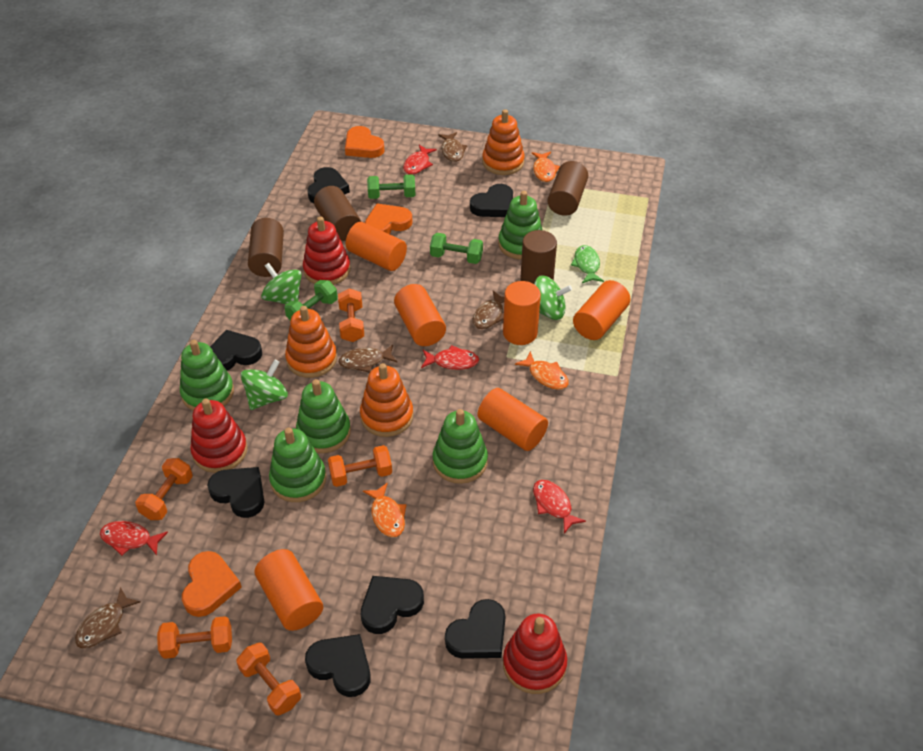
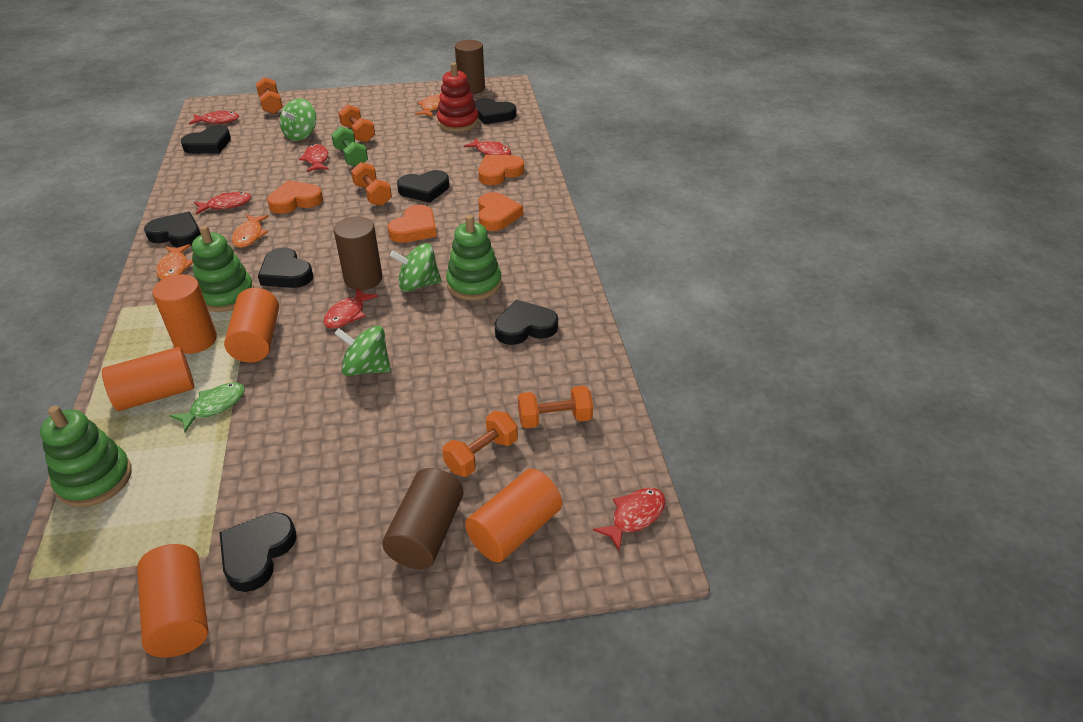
brown cylinder: [248,218,284,277] [314,186,361,241] [520,230,557,284] [547,161,588,216] = 4 -> [334,217,382,290] [382,468,463,569] [455,40,485,94] = 3
brown fish: [75,587,141,648] [339,345,397,373] [438,132,467,162] [473,290,505,329] = 4 -> none = 0
green dumbbell: [284,280,338,321] [367,175,416,199] [430,233,483,264] = 3 -> [331,126,368,166] = 1
green stacking toy: [180,340,234,411] [269,428,326,502] [296,379,351,453] [433,409,488,484] [498,191,543,260] = 5 -> [40,405,132,507] [192,225,254,312] [446,215,502,301] = 3
orange cylinder: [254,549,323,631] [346,222,407,271] [394,284,446,346] [478,388,548,451] [503,281,541,345] [573,280,631,340] = 6 -> [102,347,194,411] [137,544,208,658] [152,274,217,354] [224,288,279,363] [465,469,562,563] = 5
orange heart: [182,551,242,617] [345,126,384,158] [365,204,412,234] = 3 -> [267,180,323,214] [388,205,437,243] [478,155,524,185] [478,192,523,231] = 4
orange stacking toy: [285,306,337,378] [360,363,414,437] [482,109,525,175] = 3 -> none = 0
red fish: [100,521,168,556] [403,145,437,175] [421,345,479,370] [533,480,586,534] = 4 -> [189,111,239,125] [194,192,251,215] [299,144,329,172] [323,288,378,329] [464,138,511,155] [593,488,666,550] = 6
red stacking toy: [190,399,247,473] [303,216,351,285] [503,614,567,694] = 3 -> [437,63,479,132] = 1

